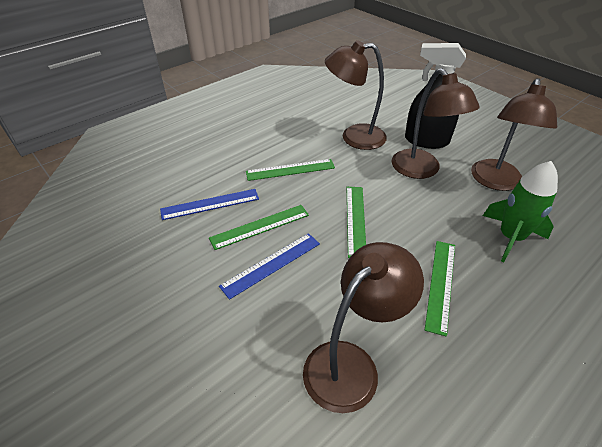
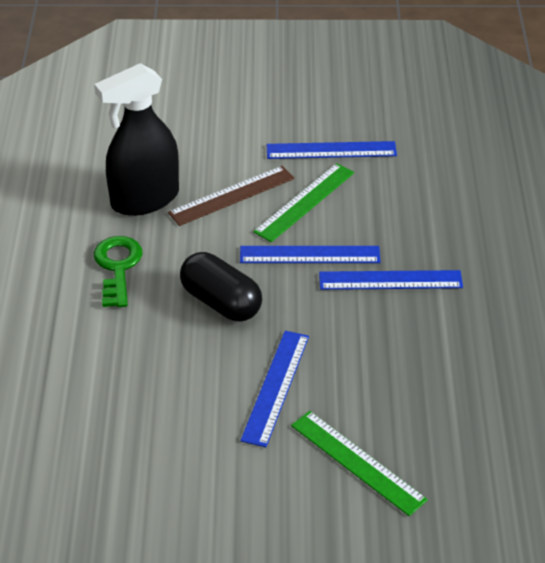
black capsule: none = 0 -> [180,252,262,321] = 1
blue ruler: [160,189,259,220] [219,233,320,300] = 2 -> [240,246,381,263] [240,331,309,447] [267,141,397,159] [319,270,463,290] = 4
brown lamp: [303,242,424,413] [325,40,387,150] [392,68,480,179] [471,78,557,191] = 4 -> none = 0
brown ruler: none = 0 -> [168,166,294,226] = 1
green key: none = 0 -> [94,236,143,307] = 1
green rocket: [483,161,558,262] = 1 -> none = 0
green ruler: [209,205,309,250] [246,159,335,181] [347,187,366,258] [425,241,455,337] = 4 -> [253,163,354,242] [291,411,428,516] = 2

